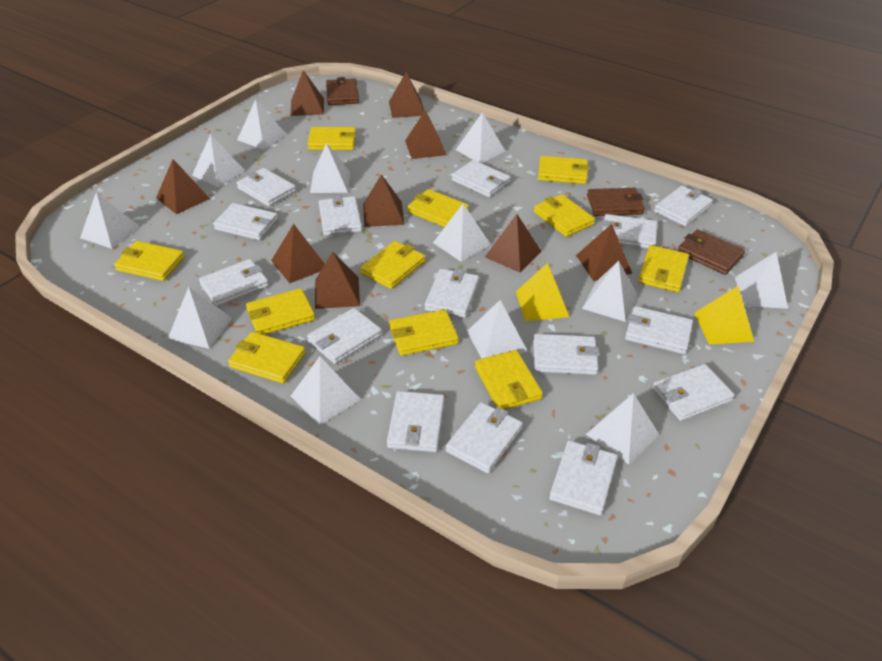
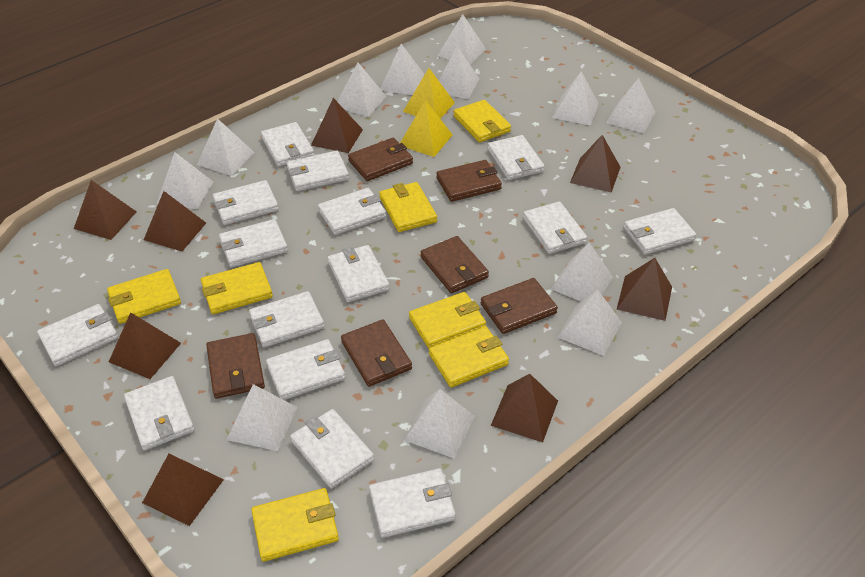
brown pyramid: [156,159,210,214] [271,224,325,283] [290,70,324,116] [315,252,360,309] [363,174,404,227] [389,72,424,118] [405,110,446,159] [485,214,541,273] [576,224,632,281] = 9 -> [74,180,137,240] [109,312,181,379] [142,454,224,526] [144,191,206,252] [311,98,363,153] [491,374,558,442] [570,135,621,193] [617,258,672,321] = 8
brown wallet: [326,77,359,105] [587,188,645,216] [678,229,745,275] = 3 -> [206,333,265,399] [341,319,412,387] [348,138,413,181] [421,236,489,293] [436,160,502,202] [481,278,558,334] = 6
yellow wallet: [114,241,185,281] [228,332,306,384] [246,288,315,335] [307,127,356,150] [360,241,425,289] [389,309,459,356] [407,189,469,227] [475,350,543,410] [534,194,595,237] [538,156,589,184] [638,245,689,292] = 11 -> [107,269,181,324] [201,262,273,314] [251,488,339,562] [379,182,437,232] [409,292,486,349] [429,326,509,388] [453,100,511,142] = 7

